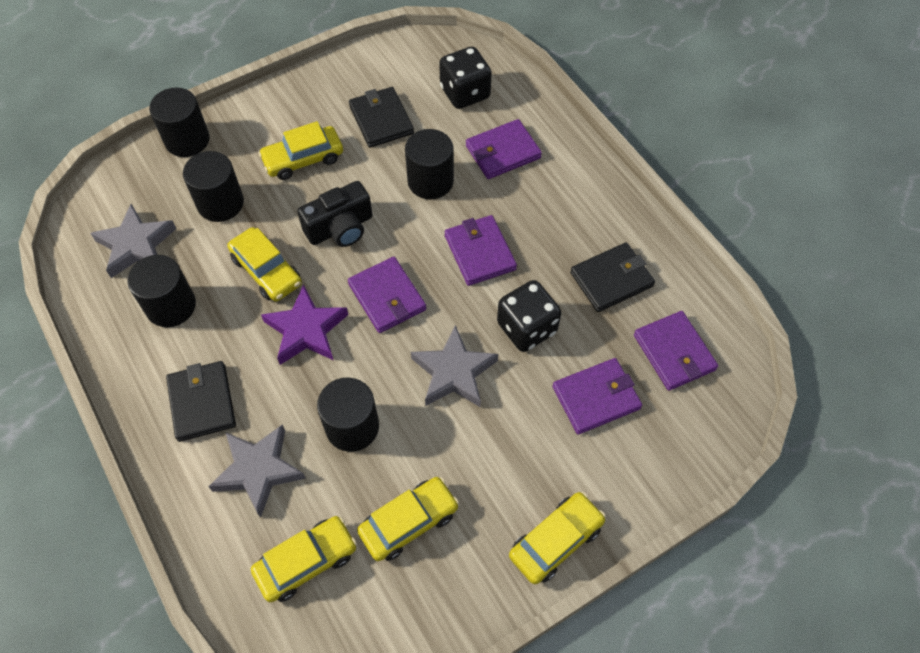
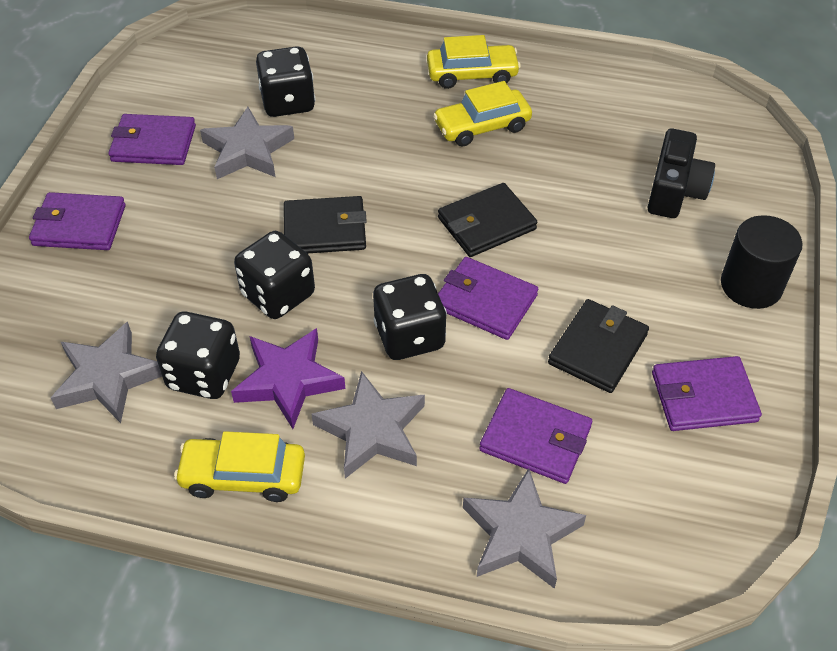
black cylinder: [127,255,196,327] [149,88,210,157] [183,151,244,222] [317,377,379,452] [405,129,454,199] = 5 -> [721,215,803,309] = 1
black dice: [439,47,492,109] [497,280,561,352] = 2 -> [156,312,240,399] [234,231,315,319] [256,46,315,117] [373,274,447,360] = 4
grey star: [90,204,177,278] [208,425,306,518] [411,325,498,407] = 3 -> [51,322,162,423] [200,107,294,179] [311,371,425,479] [463,468,586,589] = 4
yellow car: [227,227,302,302] [251,516,357,602] [258,121,343,180] [357,477,459,561] [509,492,606,584] = 5 -> [174,431,305,502] [427,35,521,89] [433,81,532,146] = 3

